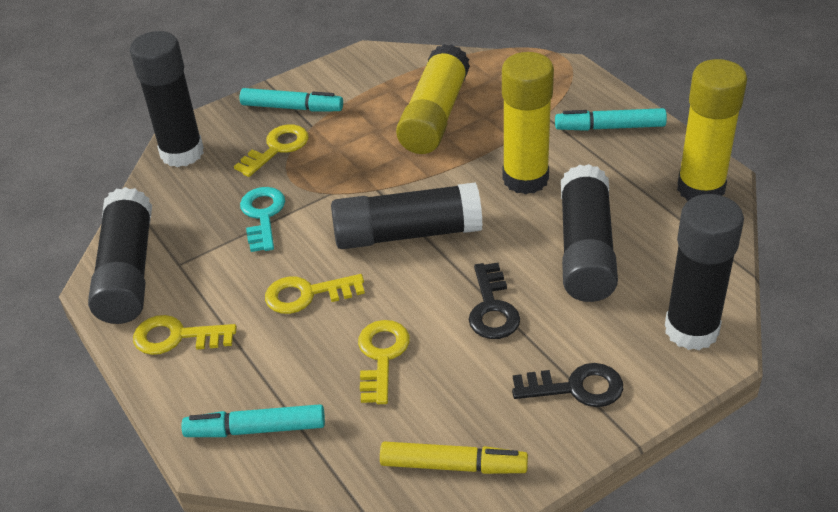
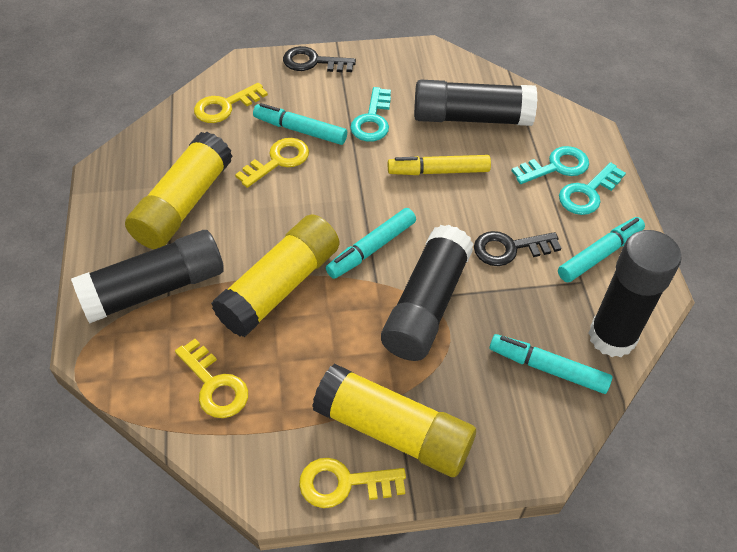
black glue stick: [88,187,152,324] [130,31,204,167] [331,182,483,249] [561,164,618,302] [665,194,744,350] = 5 -> [71,230,224,323] [381,225,473,361] [414,80,537,126] [589,230,682,357] = 4
turquoise key: [240,187,285,252] = 1 -> [350,87,391,142] [512,146,589,184] [559,162,626,215] = 3
turquoise marker: [181,404,325,437] [240,88,343,112] [555,108,667,131] = 3 -> [253,103,347,145] [326,208,416,279] [489,334,612,394] [558,217,645,282] = 4

